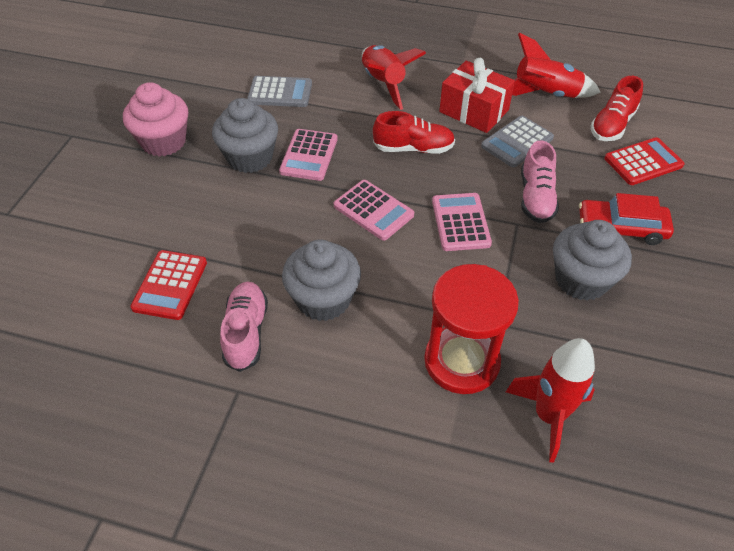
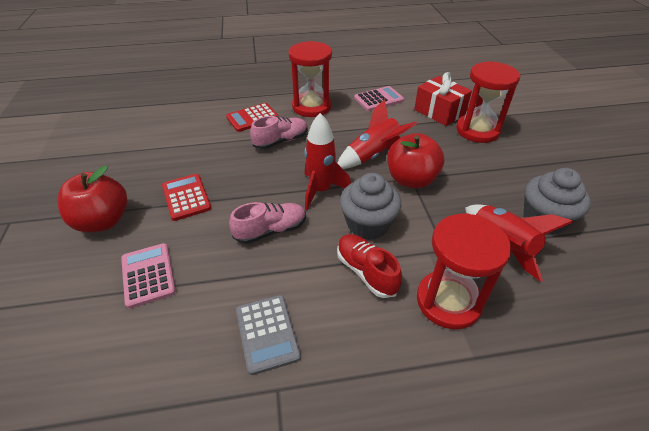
grey calculator: [247,76,312,107] [481,116,554,167] = 2 -> [236,295,301,375] = 1
grey cupcake: [212,98,278,173] [282,239,361,321] [553,220,632,301] = 3 -> [340,173,401,240] [523,168,591,235] = 2
pink calculator: [279,129,338,181] [334,180,414,241] [432,193,492,251] = 3 -> [121,243,176,309] [354,86,404,111] = 2
pink cupcake: [123,82,188,157] = 1 -> none = 0
red apple: none = 0 -> [58,166,127,232] [387,133,444,189] = 2
red car: [579,193,674,245] = 1 -> none = 0
red hourglass: [424,264,519,394] = 1 -> [288,41,332,117] [417,213,511,329] [456,61,520,143] = 3
red shoe: [373,111,455,154] [591,76,643,141] = 2 -> [337,234,402,298] = 1

